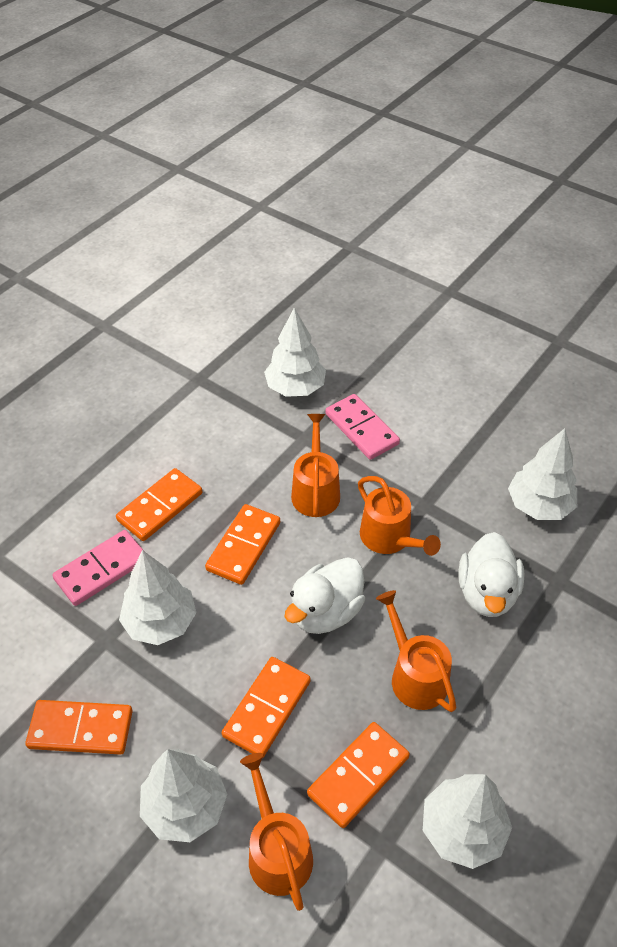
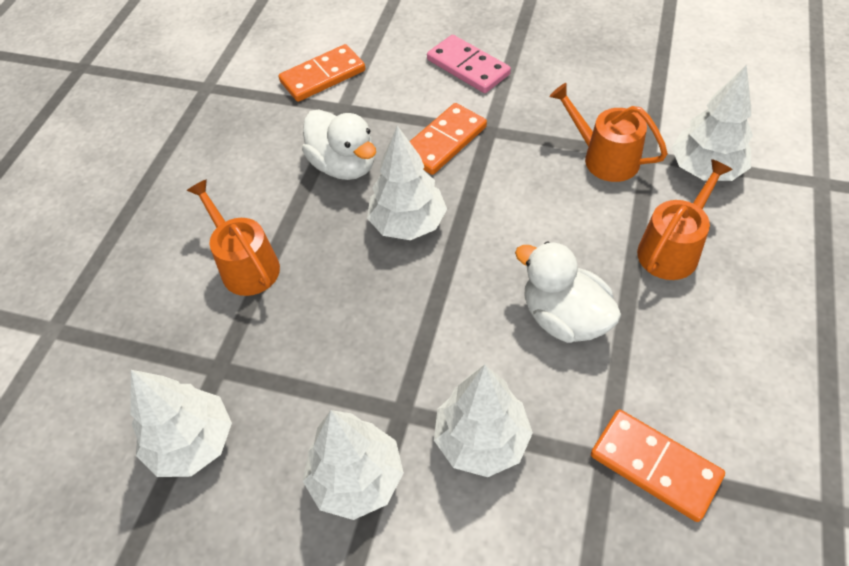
orange domino: [25,700,133,755] [116,468,202,541] [205,504,280,585] [222,657,311,757] [307,722,410,828] = 5 -> [278,44,365,102] [409,103,487,175] [591,409,725,522] = 3
orange watering can: [240,753,313,911] [291,414,340,517] [358,476,441,556] [376,590,456,712] = 4 -> [187,179,280,296] [550,83,668,182] [637,159,733,280] = 3
pink domino: [52,530,144,606] [326,394,400,460] = 2 -> [427,35,511,93] = 1

